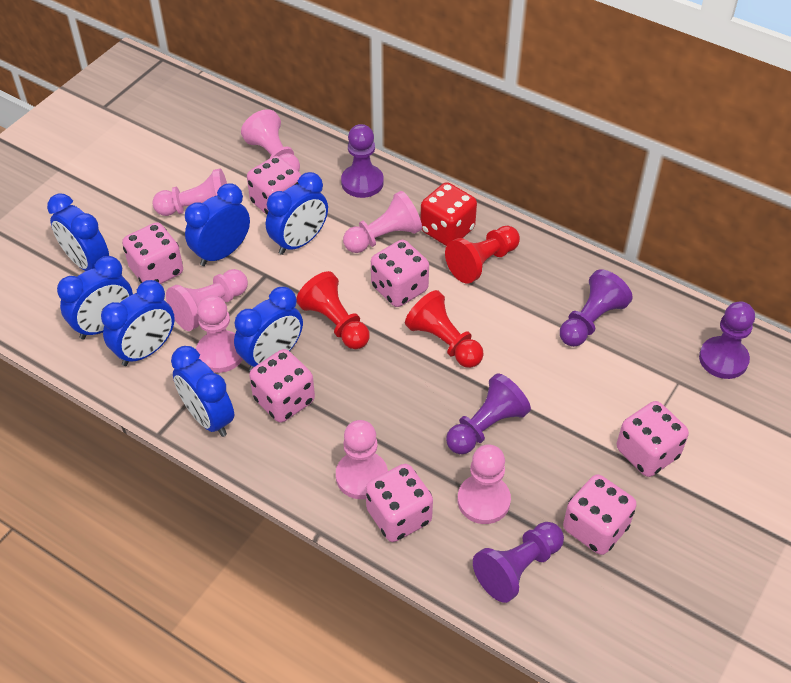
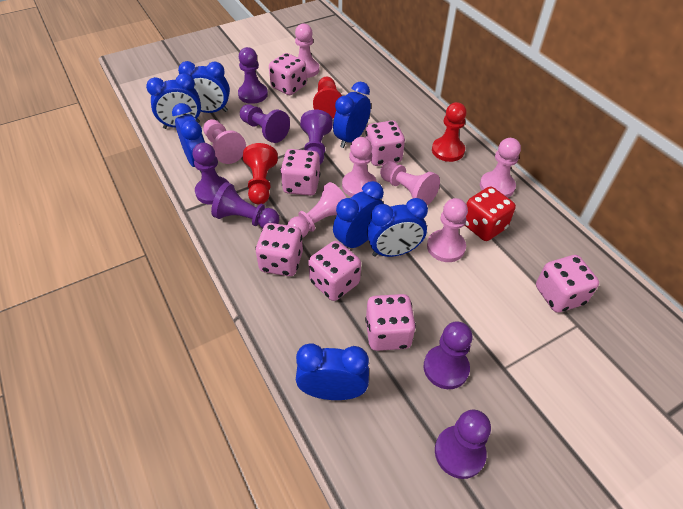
purple pawn: [341,124,384,198] [446,373,531,454] [473,522,564,603] [560,269,633,347] [699,301,755,379] = 5 -> [193,143,229,205] [211,182,279,228] [238,47,268,104] [240,104,290,143] [300,110,333,164] [423,321,472,389] [435,410,491,479] = 7

